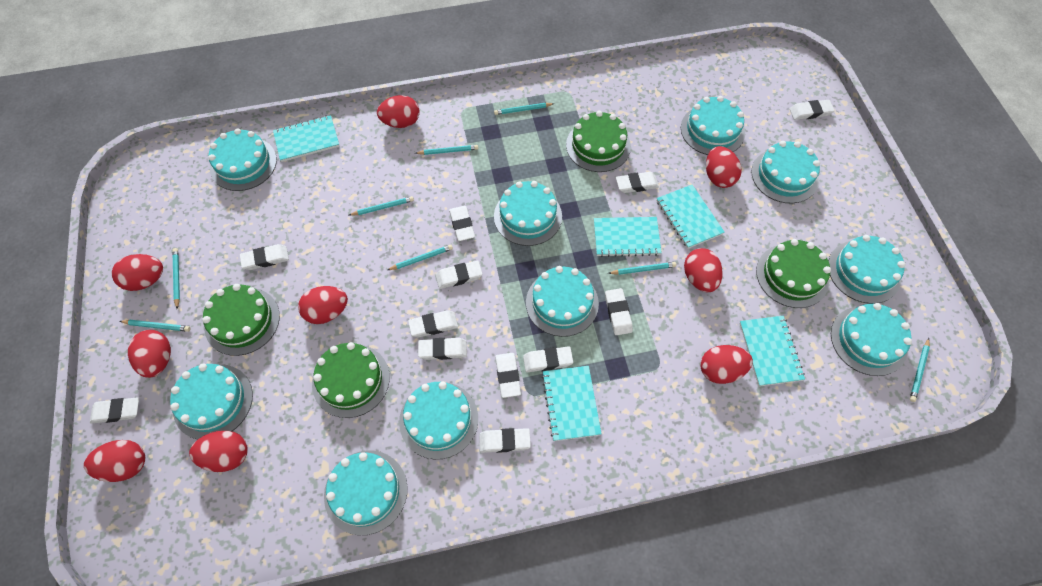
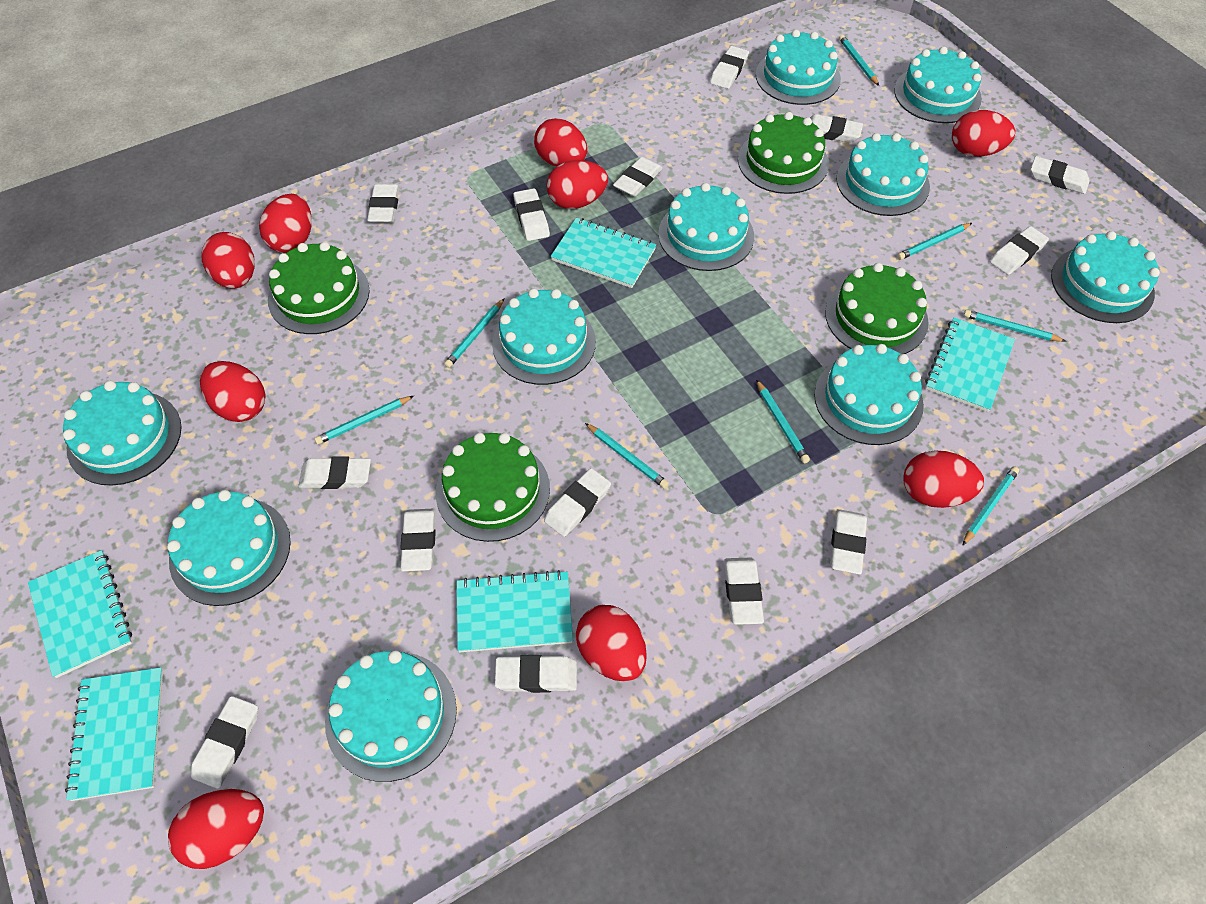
white eraser: [90,397,139,424] [240,244,289,270] [408,310,458,337] [418,338,467,360] [436,261,482,289] [449,206,475,241] [479,428,531,453] [495,353,521,398] [523,346,573,372] [605,288,633,335] [616,172,659,193] [790,100,835,120] = 12 -> [191,696,258,789] [298,456,371,489] [367,184,400,223] [400,509,436,571] [495,655,577,693] [513,188,550,241] [544,468,611,537] [613,157,663,197] [710,46,749,89] [724,557,764,625] [810,114,863,143] [830,509,867,574] [990,226,1049,275] [1031,156,1090,194] = 14

